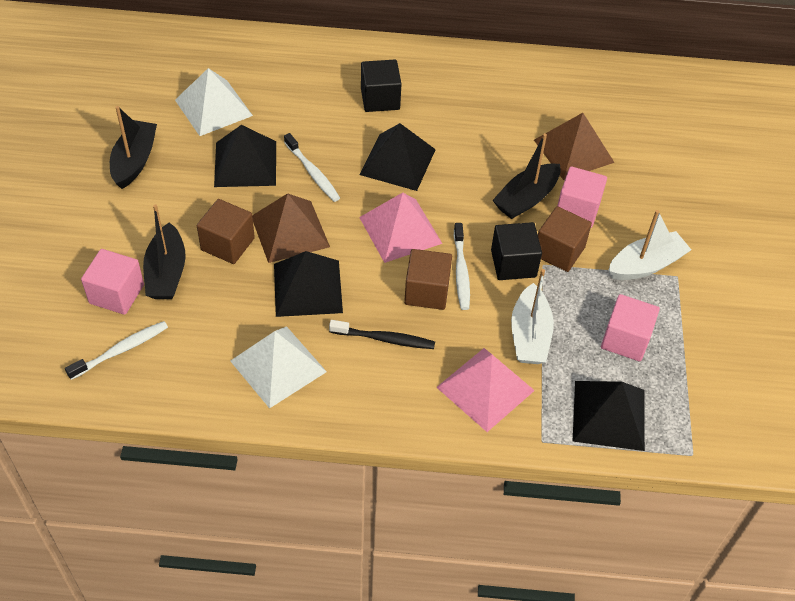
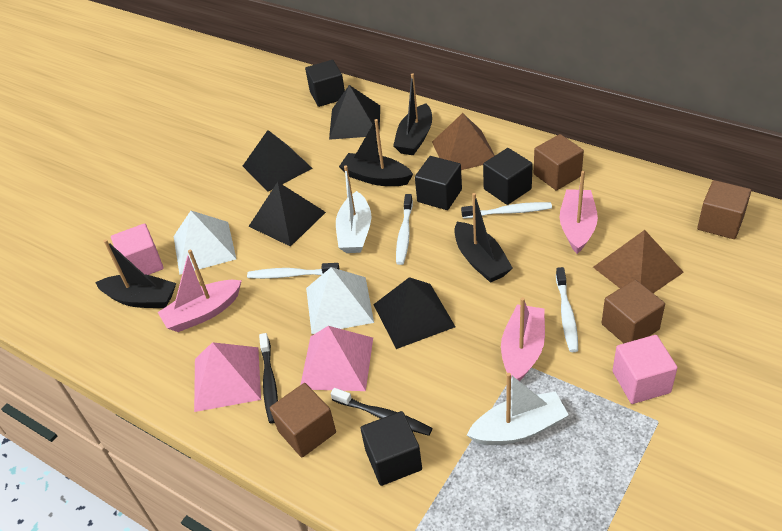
black boat: [110,106,157,189] [143,204,186,299] [492,133,561,219] = 3 -> [95,239,176,308] [339,119,413,186] [393,73,432,155] [454,193,513,283] = 4
black cube: [361,60,401,112] [491,222,542,280] = 2 -> [305,60,345,107] [360,411,422,486] [415,156,462,210] [483,148,533,205] = 4
black toothbrush: [329,320,435,349] = 1 -> [259,333,278,423] [331,388,432,436] = 2
brown cube: [197,199,255,264] [404,249,452,310] [538,206,592,272] = 3 -> [270,383,336,457] [534,134,584,190] [602,280,665,343] [697,180,751,239] = 4
pink boat: none = 0 -> [158,249,242,332] [501,297,545,381] [560,171,598,254] = 3
pink cube: [81,249,144,315] [557,166,607,228] [601,294,660,361] = 3 -> [111,223,164,275] [612,335,677,404] = 2
white toothbrush: [65,321,168,380] [284,133,340,202] [454,223,470,310] = 3 -> [247,263,340,279] [396,194,413,265] [461,202,552,219] [556,267,578,352] = 4

